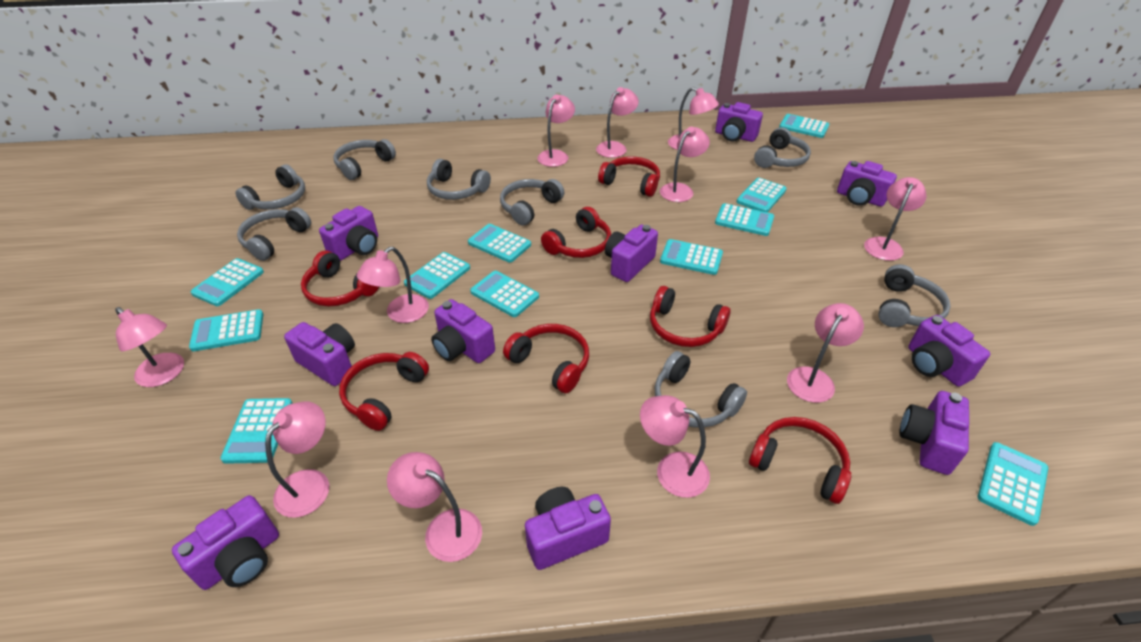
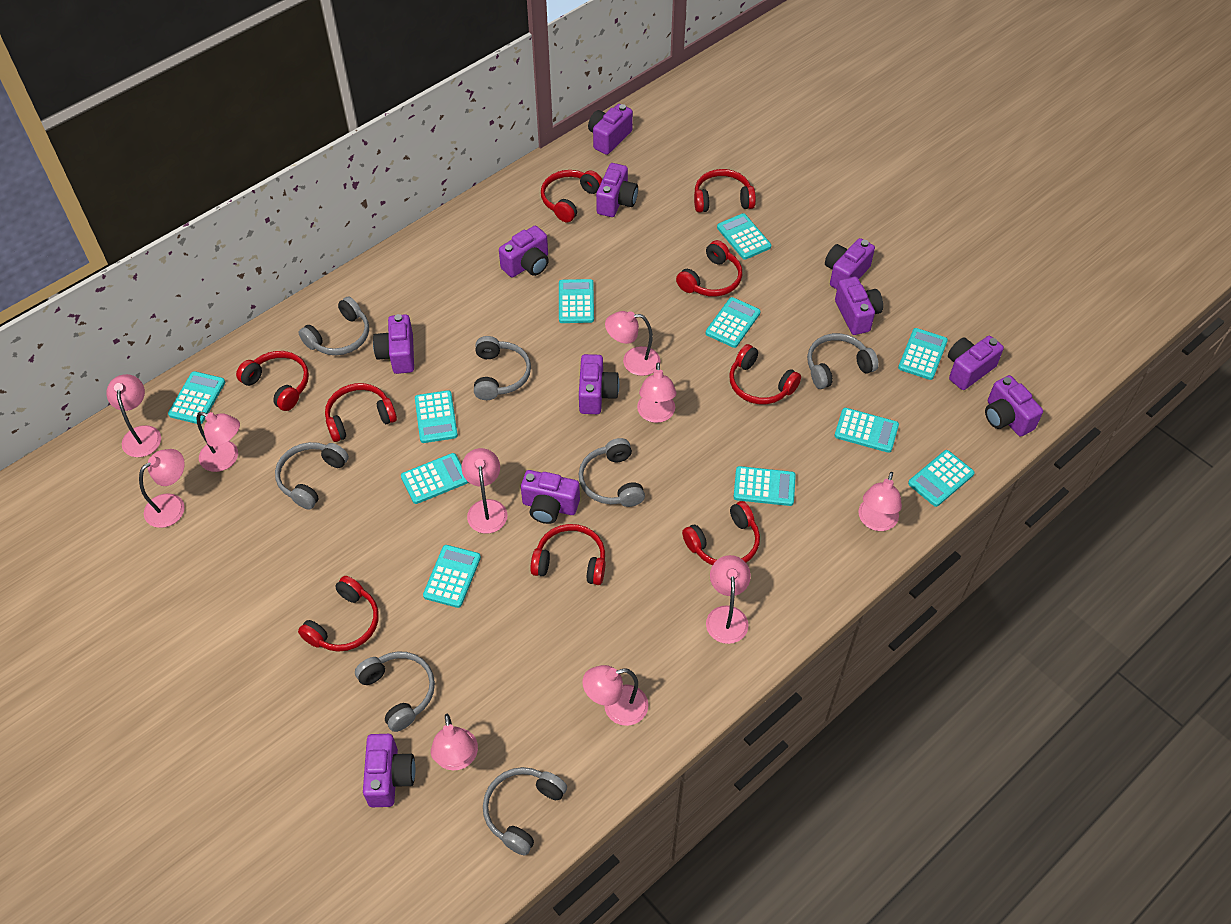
grey headphones: [235,164,305,210] [237,207,311,261] [334,139,396,180] [427,159,491,200] [500,179,564,225] [655,351,747,428] [754,127,811,168] [878,264,951,327] = 8 -> [275,442,349,510] [299,297,369,355] [355,651,435,732] [474,336,531,400] [483,767,567,855] [578,438,645,507] [807,333,879,389] = 7
pink lamp: [115,307,184,387] [265,401,329,518] [357,247,429,323] [387,452,482,562] [537,94,575,167] [596,87,639,158] [640,395,710,498] [660,127,710,202] [668,87,719,150] [787,303,864,403] [864,177,926,261] = 11 -> [106,374,161,457] [139,449,185,528] [197,412,240,472] [431,714,478,770] [462,448,507,534] [582,665,648,726] [605,311,660,376] [637,362,676,423] [706,555,751,644] [859,472,902,531] = 10
purple camera: [172,495,279,590] [284,322,355,386] [319,206,378,261] [431,299,495,363] [525,487,611,570] [605,225,658,282] [715,102,763,142] [837,161,897,207] [899,391,969,475] [908,315,990,387] = 10 -> [363,734,415,807] [373,314,414,374] [499,226,549,278] [521,470,580,524] [579,354,620,414] [588,104,633,155] [596,163,638,217] [825,238,875,289] [835,277,883,335] [948,336,1004,390] [985,375,1043,437] = 11
red headphones: [301,251,379,306] [339,352,429,431] [503,324,589,393] [541,207,611,258] [598,156,660,197] [650,286,731,347] [749,417,851,504] = 7 -> [236,351,309,411] [298,576,379,652] [325,383,397,442] [530,524,606,585] [541,170,602,223] [676,240,742,297] [682,501,760,565] [694,169,756,213] [729,344,801,404] = 9

